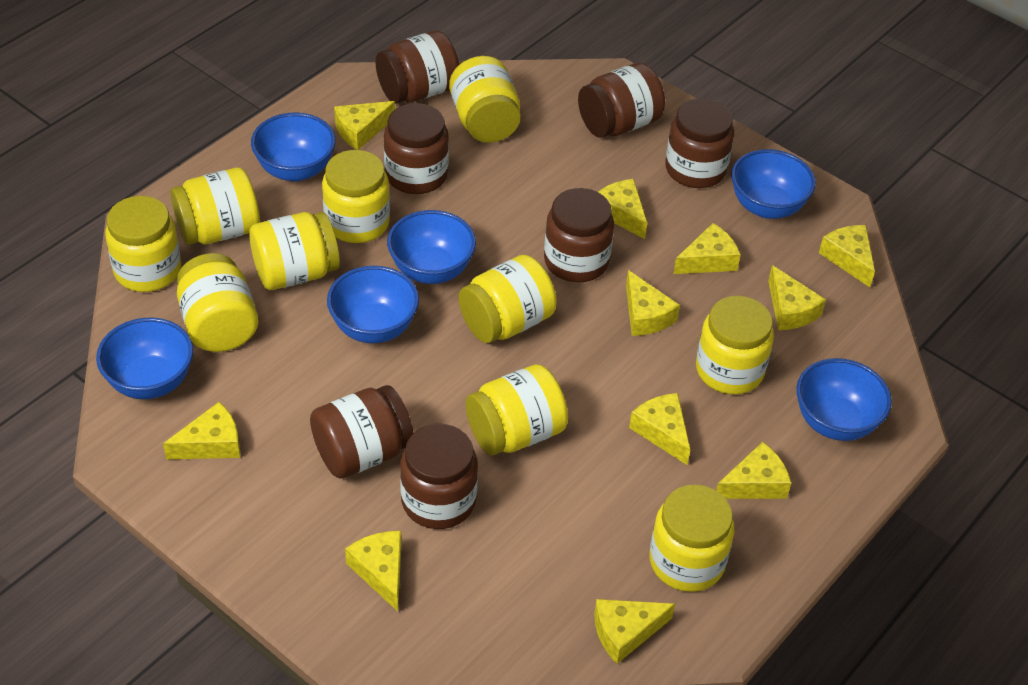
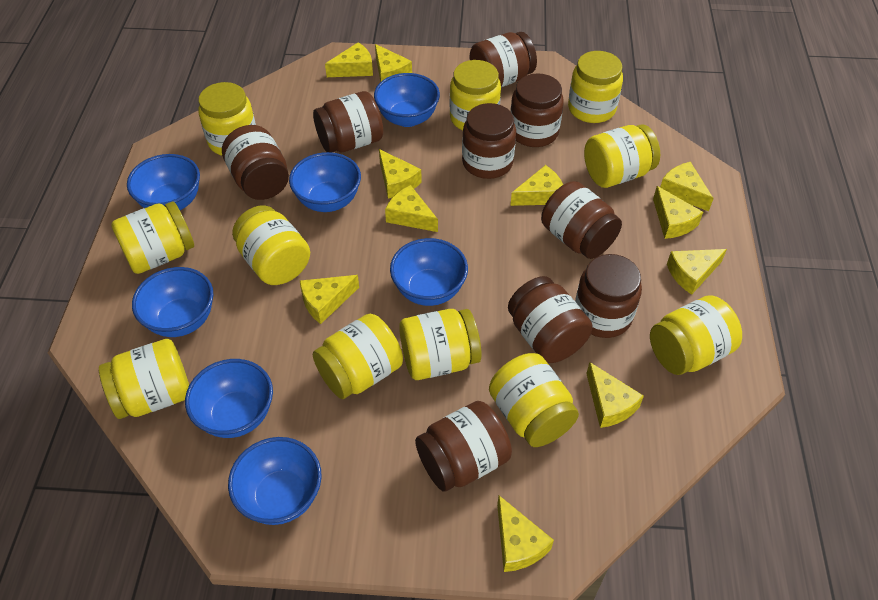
blue bowl: [96,317,193,399] [251,112,336,182] [327,266,419,343] [387,210,476,284] [731,149,816,219] [796,358,892,441] = 6 -> [127,154,200,210] [132,267,213,337] [185,359,273,438] [228,437,322,525] [289,152,361,212] [374,73,440,127] [390,238,468,306] = 7
brown jar: [310,385,413,479] [376,30,459,104] [384,103,449,194] [400,424,478,529] [544,188,614,282] [578,63,665,138] [666,98,734,188] = 7 -> [222,125,289,200] [313,91,383,153] [415,401,512,492] [462,103,516,179] [470,32,537,87] [508,276,593,363] [510,73,564,147] [541,181,622,259] [575,254,642,338] = 9
yellow jar: [105,196,181,292] [170,167,260,245] [177,253,258,352] [249,212,340,290] [322,150,390,243] [449,56,521,143] [459,255,557,343] [466,364,568,455] [650,484,734,592] [696,296,774,394] = 10 -> [99,339,189,419] [111,201,194,274] [198,82,256,155] [232,205,310,285] [313,314,403,399] [399,309,482,380] [450,60,501,130] [489,353,579,447] [568,51,623,123] [584,124,660,188] [650,295,742,375] = 11

